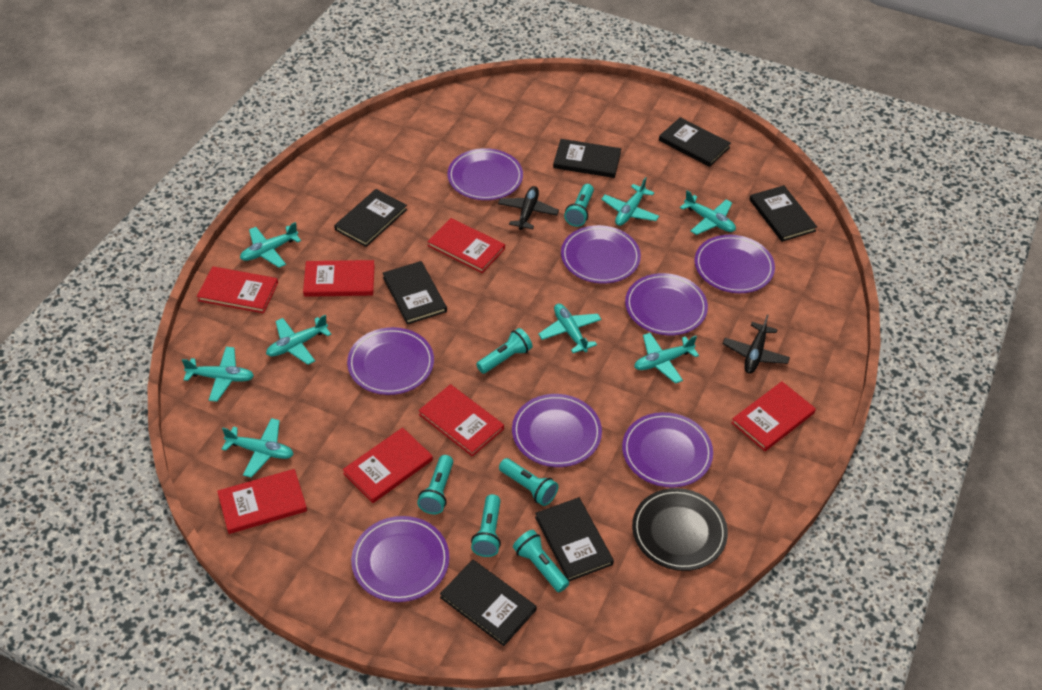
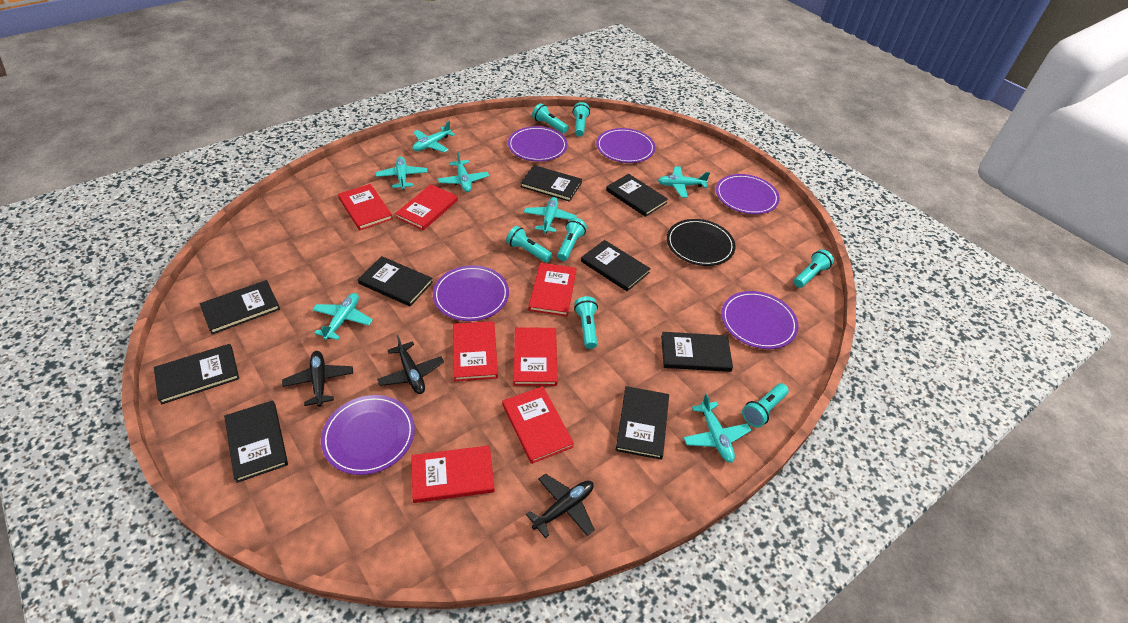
black book: [334,189,407,247] [382,261,447,324] [440,560,537,646] [535,497,614,581] [553,139,621,178] [659,117,731,167] [749,185,817,242] = 7 -> [154,344,239,405] [200,280,280,334] [224,400,288,483] [358,256,433,306] [520,165,582,202] [581,240,651,292] [606,174,668,217] [616,386,669,460] [661,332,733,372] = 9
black plane: [498,186,559,230] [723,315,790,374] = 2 -> [282,351,353,407] [377,335,444,394] [526,473,595,538] = 3
purple plate: [347,327,434,395] [351,516,449,602] [448,148,523,200] [512,394,602,467] [561,225,641,284] [622,412,713,488] [625,273,708,335] [695,235,775,293] = 8 -> [321,395,415,475] [433,265,509,321] [508,126,567,161] [596,128,655,163] [716,174,780,214] [721,291,799,349] = 6
turquoise flashlight: [417,455,453,514] [471,494,501,557] [476,328,532,374] [499,458,558,506] [513,530,569,592] [564,184,594,227] = 6 -> [506,226,552,263] [532,103,568,133] [557,218,587,261] [573,102,590,137] [574,296,598,349] [742,383,789,427] [794,249,834,288] = 7
turquoise plane: [182,347,254,402] [222,418,294,478] [240,222,301,268] [266,315,331,365] [538,304,602,353] [601,177,659,226] [634,333,699,384] [680,190,736,235] = 8 -> [312,293,373,340] [376,156,428,190] [412,121,455,152] [438,151,489,192] [524,197,577,233] [658,166,710,198] [684,394,751,463] = 7

